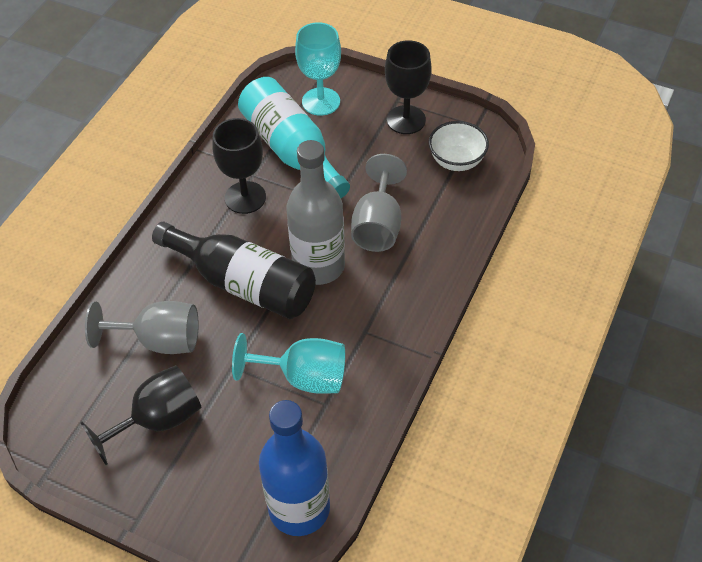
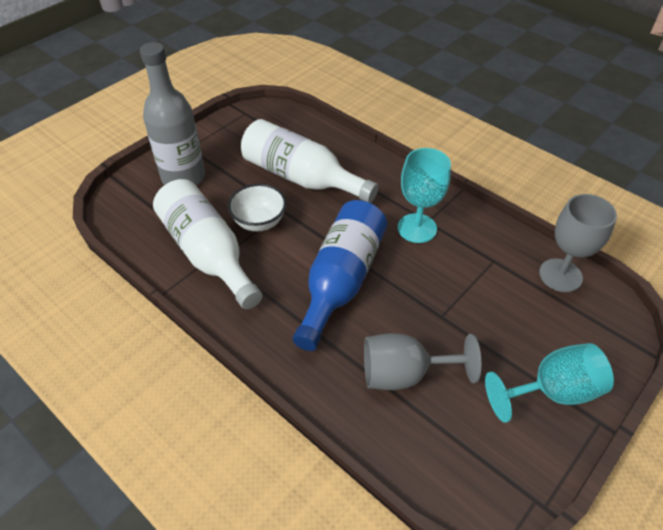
black bottle: [152,222,316,319] = 1 -> none = 0
black goblet: [80,365,202,465] [212,118,266,214] [385,40,432,134] = 3 -> none = 0
turquoise bottle: [238,77,350,198] = 1 -> none = 0
white bottle: none = 0 -> [153,179,263,309] [241,119,379,203] = 2

